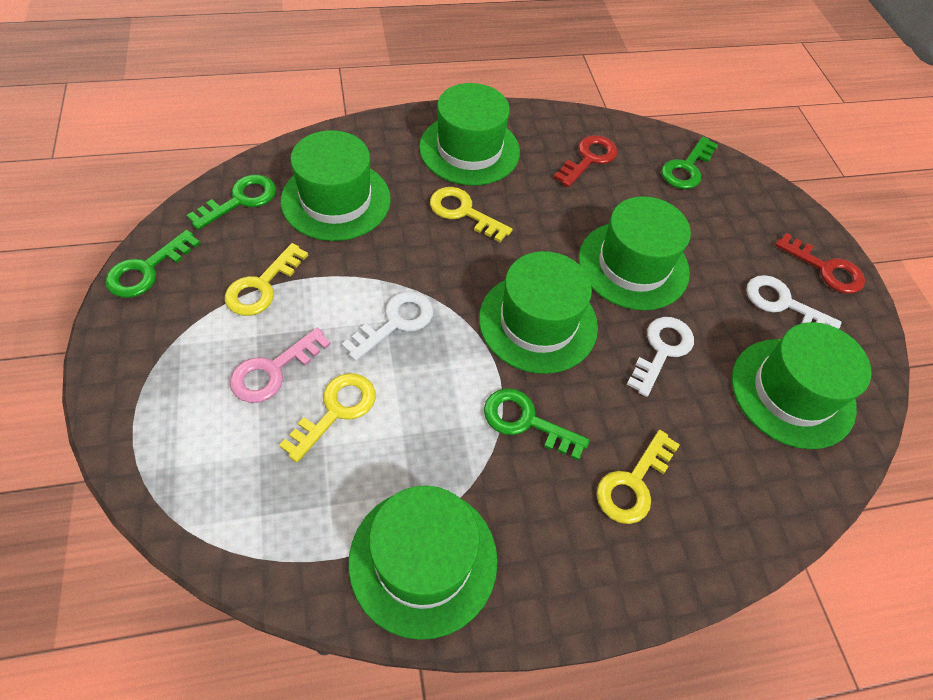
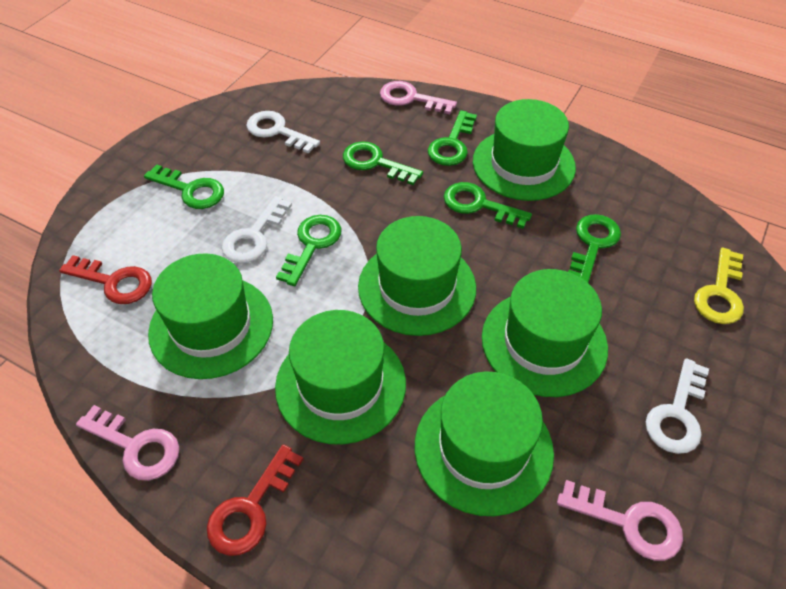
green key: [105,230,201,298] [187,175,276,230] [484,388,590,461] [661,137,718,189] = 4 -> [144,164,224,209] [276,215,341,286] [343,141,423,185] [428,110,477,166] [444,182,532,229] [568,214,621,283] = 6
pink key: [230,328,331,403] = 1 -> [76,405,179,481] [380,81,457,114] [557,480,683,561] = 3
yellow key: [225,243,308,316] [279,373,376,463] [430,187,512,242] [596,430,680,524] = 4 -> [694,248,744,324] = 1

